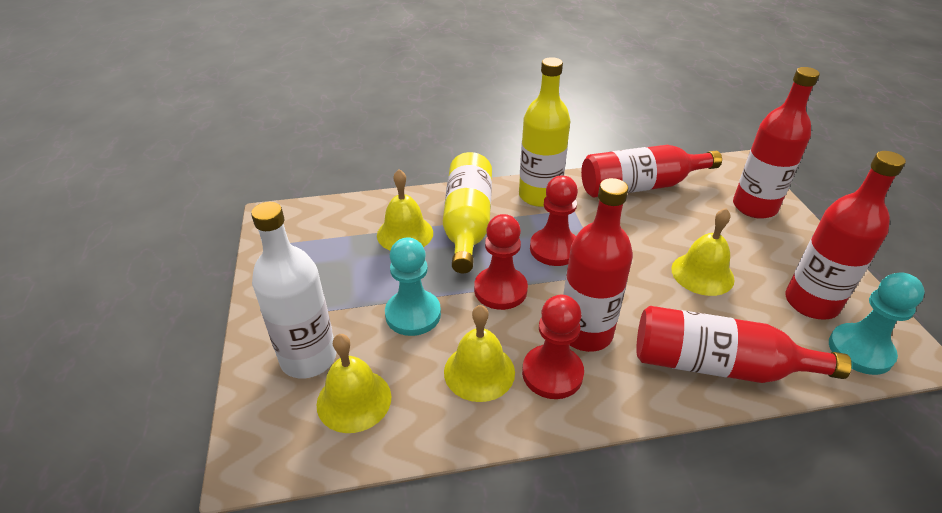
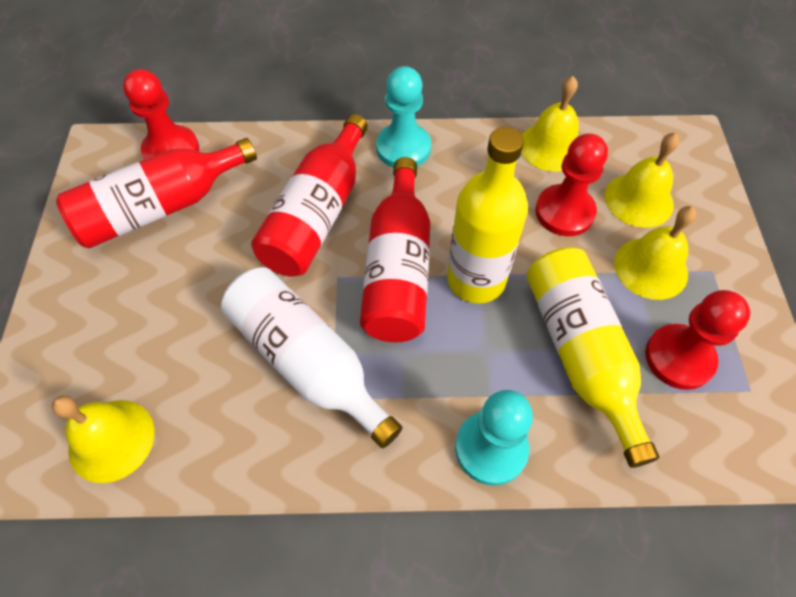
red bottle: [563,178,633,352] [581,145,722,198] [636,306,852,383] [733,67,820,219] [785,151,906,320] = 5 -> [56,138,257,248] [251,114,368,277] [360,157,430,342] = 3

